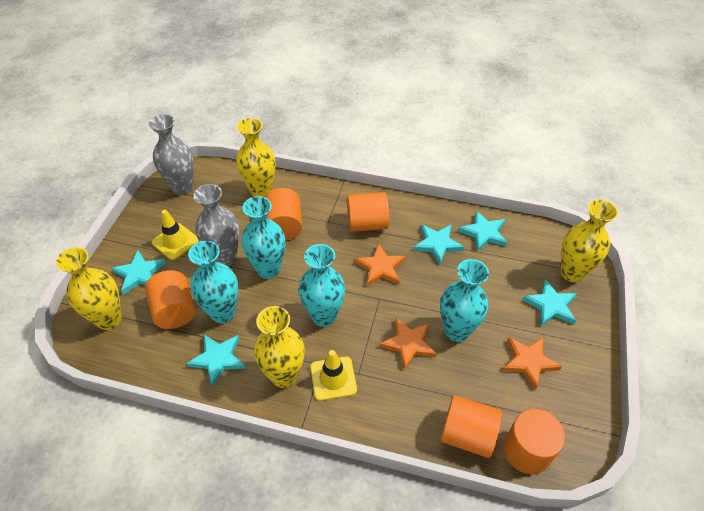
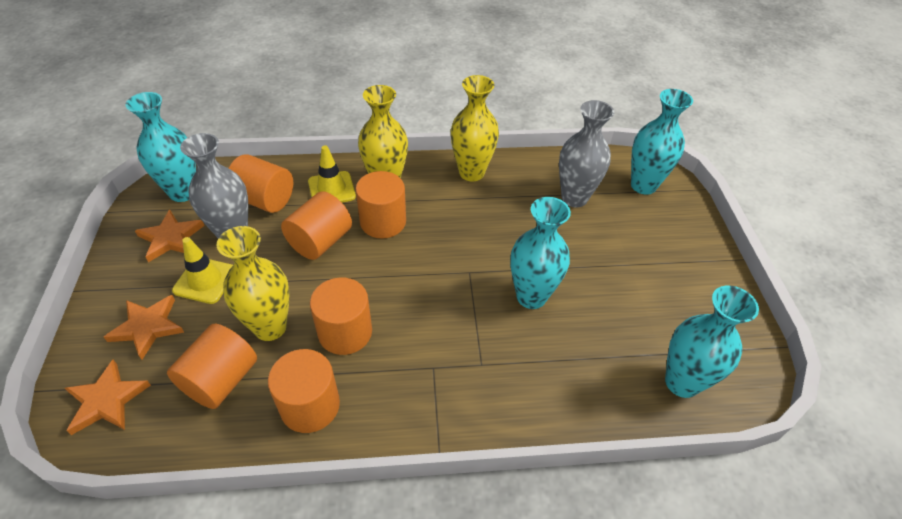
orange cylinder: [145,270,196,329] [265,188,302,240] [347,192,389,232] [440,395,502,458] [504,409,565,474] = 5 -> [167,324,257,409] [229,154,293,213] [268,349,340,433] [281,191,352,260] [310,277,372,355] [356,171,406,238] = 6
turquoise star: [111,250,166,294] [186,334,245,387] [413,224,464,264] [458,211,508,251] [523,279,577,326] = 5 -> none = 0
yellow vase: [56,247,122,330] [236,118,276,197] [254,306,305,388] [560,199,618,282] = 4 -> [217,226,289,341] [358,85,408,178] [450,75,499,181] = 3

